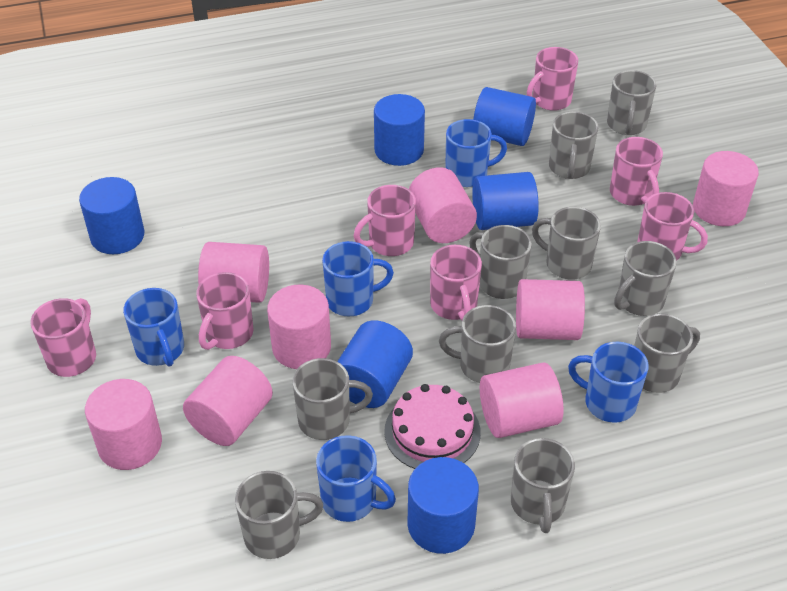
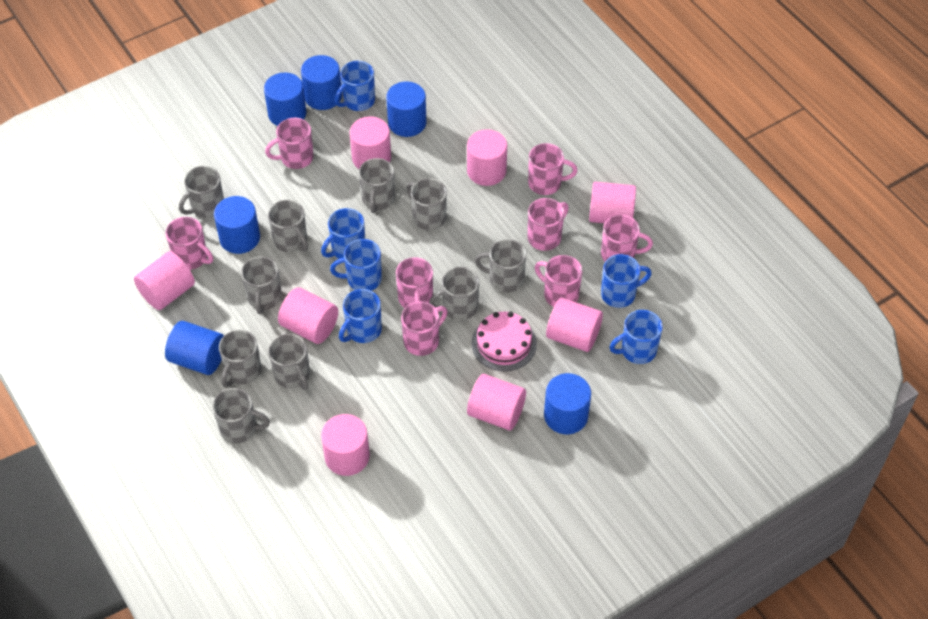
blue mug: [123,288,184,367] [316,435,396,522] [322,241,394,316] [445,119,507,187] [568,342,649,423] = 5 -> [321,208,365,259] [330,239,382,291] [334,61,375,111] [339,289,382,343] [601,254,652,308] [609,310,663,364] = 6
pink mug: [30,298,96,377] [196,272,253,350] [354,185,416,256] [430,245,482,320] [527,47,578,111] [610,137,663,206] [637,192,708,261] = 7 -> [165,217,213,270] [265,118,313,169] [396,257,433,308] [401,301,447,356] [528,143,578,195] [528,198,569,251] [535,255,582,307] [601,215,653,261] = 8

